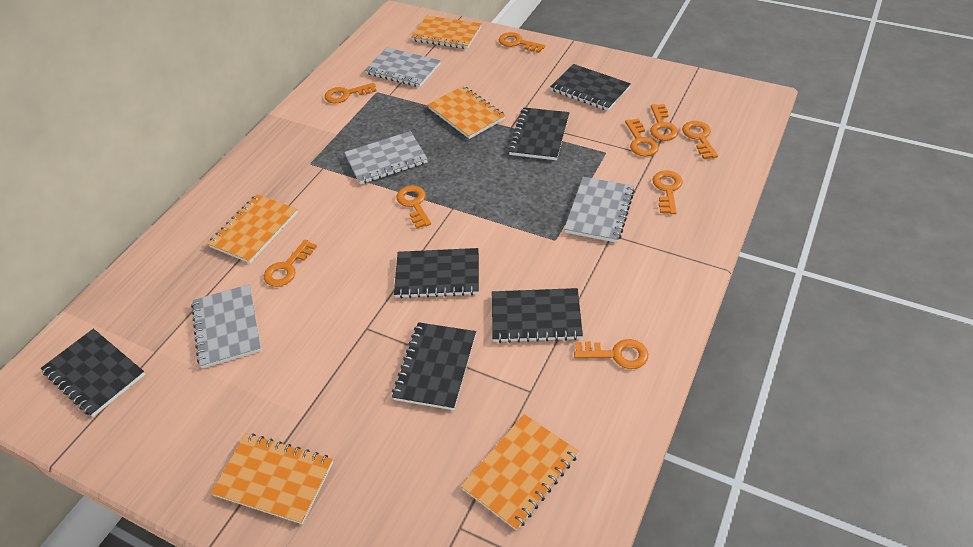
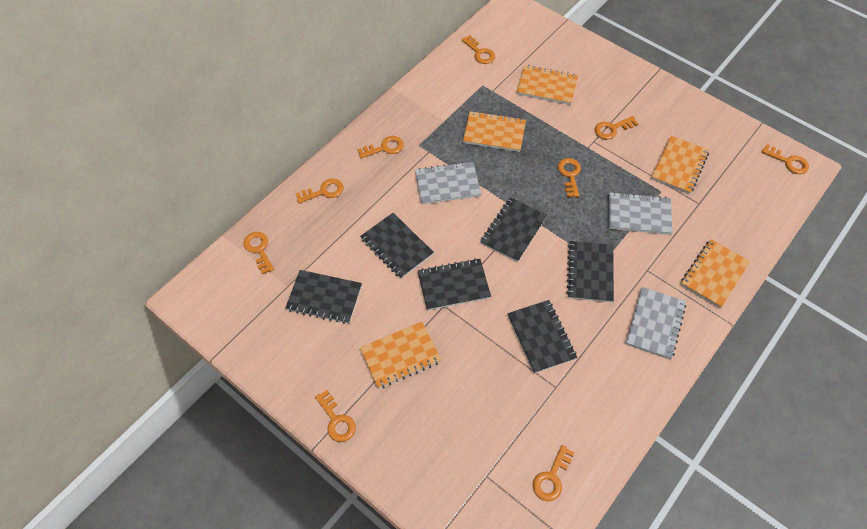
grey notebook: [191,284,262,368] [344,131,428,184] [365,47,441,87] [564,177,635,243] = 4 -> [415,161,481,204] [609,192,673,235] [626,287,686,359] = 3

